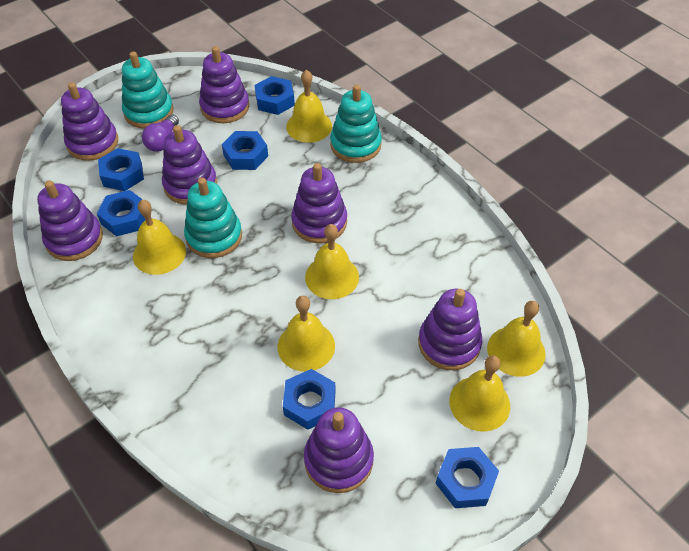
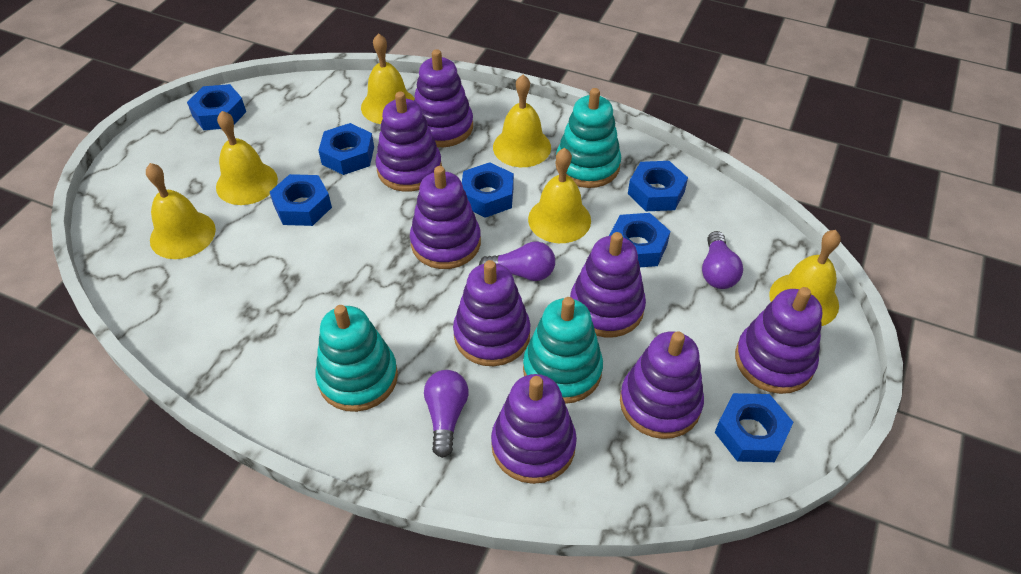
blue nut: [97,190,145,237] [98,148,144,191] [222,131,268,170] [255,76,295,115] [283,369,336,430] [435,447,499,508] = 6 -> [187,84,246,130] [270,174,332,226] [318,123,374,175] [462,162,514,218] [609,213,670,267] [628,161,688,211] [715,393,793,462] = 7
purple light bulb: [142,115,179,152] = 1 -> [424,370,468,458] [479,242,555,281] [702,231,743,289] = 3
purple stacking toy: [37,180,103,261] [61,82,118,161] [162,125,217,205] [199,46,249,123] [291,163,347,243] [304,407,374,493] [418,289,482,370] = 7 -> [375,91,442,192] [410,166,481,269] [414,49,473,147] [453,260,531,366] [491,374,577,484] [570,232,646,337] [620,331,704,439] [735,287,822,394] = 8

